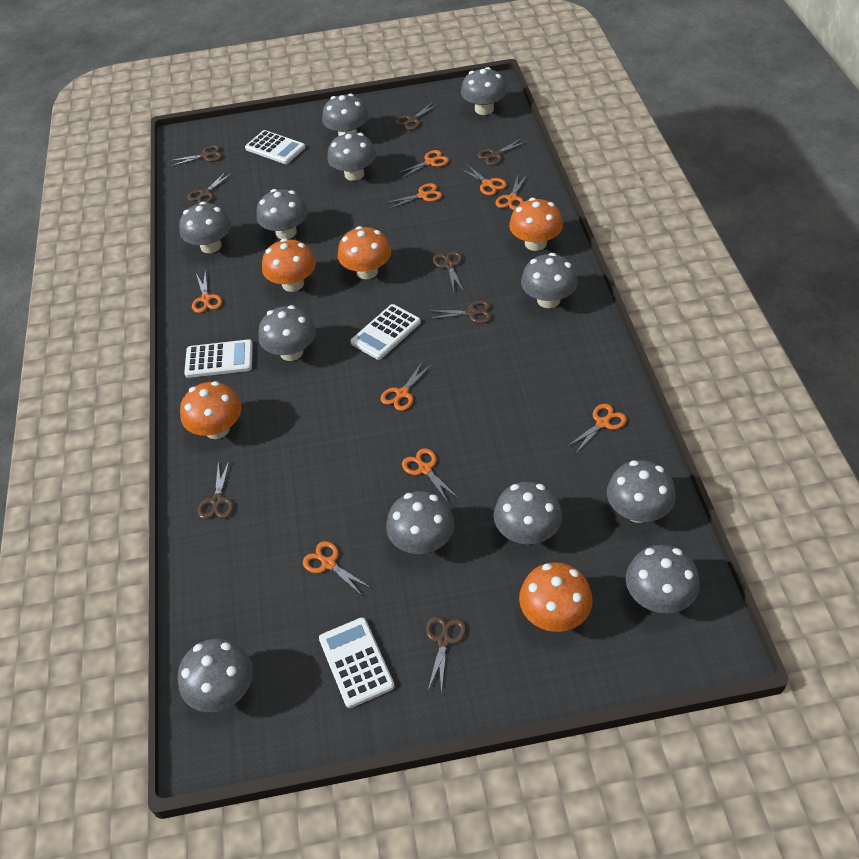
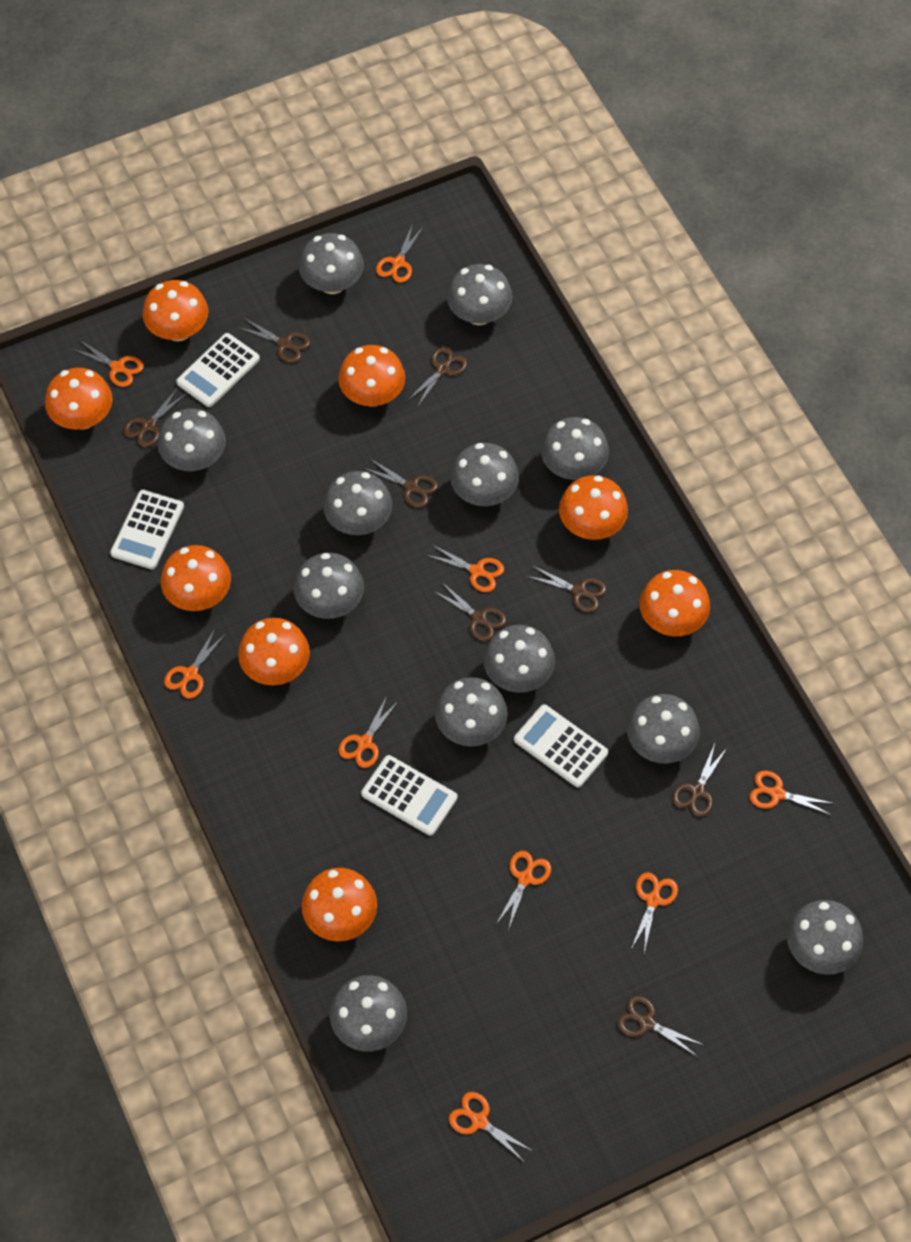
orange mushroom: [180,381,242,439] [262,238,316,292] [338,226,391,279] [509,198,563,251] [519,562,593,632] = 5 -> [45,368,113,430] [142,280,208,341] [161,545,231,611] [238,618,310,685] [302,868,377,942] [338,345,405,407] [559,475,628,540] [639,570,710,636] = 8

